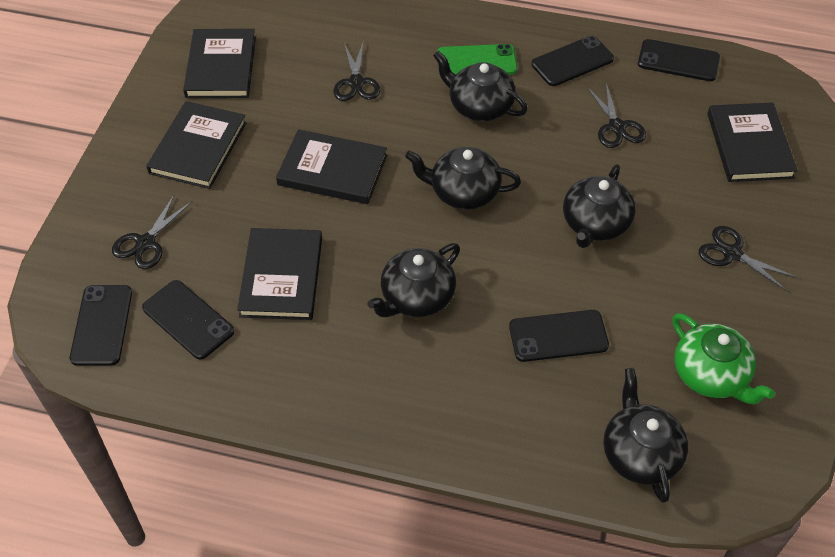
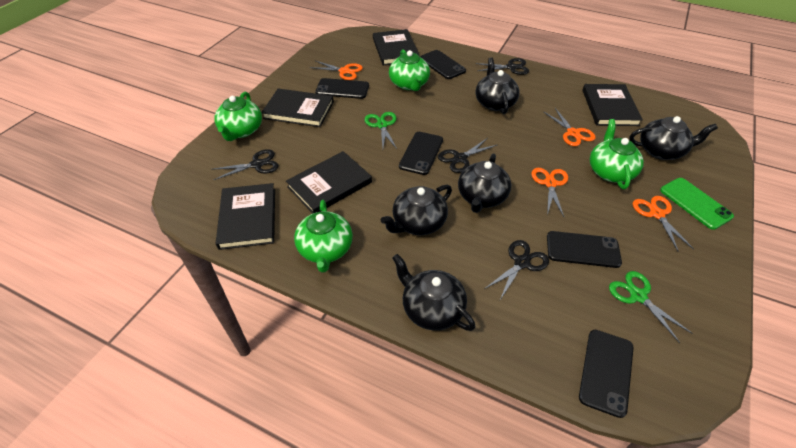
green scissors: none = 0 -> [364,112,397,149] [609,271,693,343] = 2
green teapot: [673,313,775,404] = 1 -> [214,92,262,141] [294,200,353,273] [389,50,430,91] [590,119,644,189] = 4
orange scissors: none = 0 -> [310,61,363,80] [531,168,568,217] [543,108,596,146] [633,196,694,252] = 4

